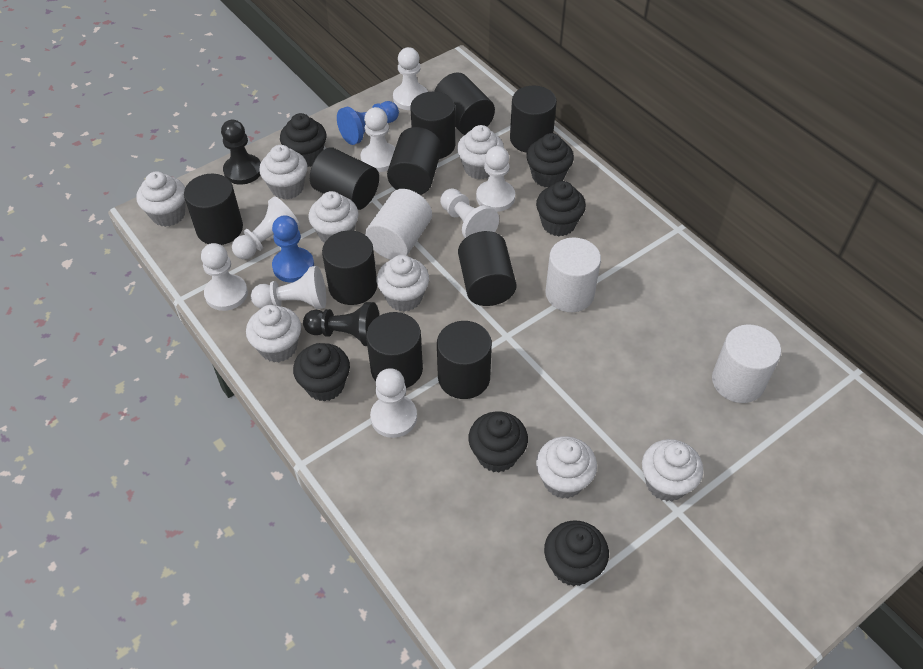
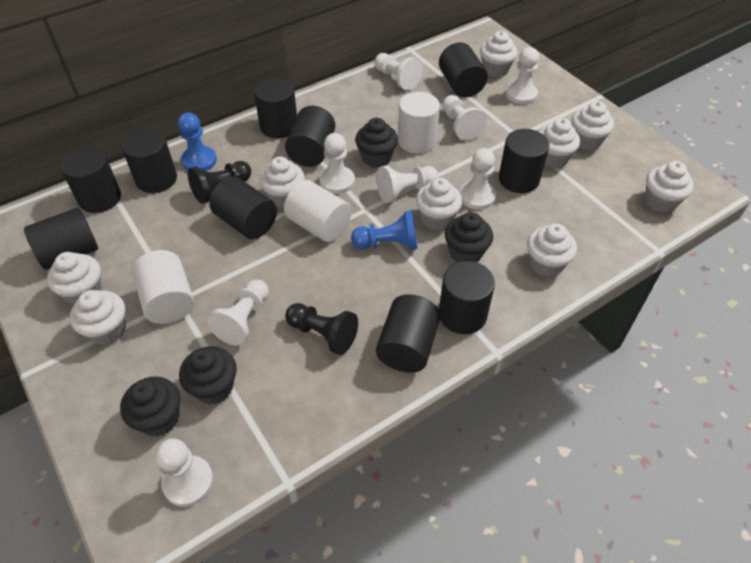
black cupcake: [280,113,326,167] [293,343,350,401] [468,411,528,473] [526,133,574,187] [536,181,586,236] [544,520,609,586] = 6 -> [120,377,181,437] [179,346,237,404] [355,118,398,168] [445,212,493,262] = 4
white cupcake: [136,171,186,227] [246,305,301,362] [259,145,308,200] [309,191,359,243] [377,255,429,312] [457,125,504,179] [536,436,597,499] [642,439,703,501] = 8 -> [47,252,102,305] [70,290,126,345] [259,157,305,208] [416,178,462,230] [480,31,517,77] [527,223,577,277] [539,118,580,168] [571,101,614,151] [645,161,694,213] = 9

